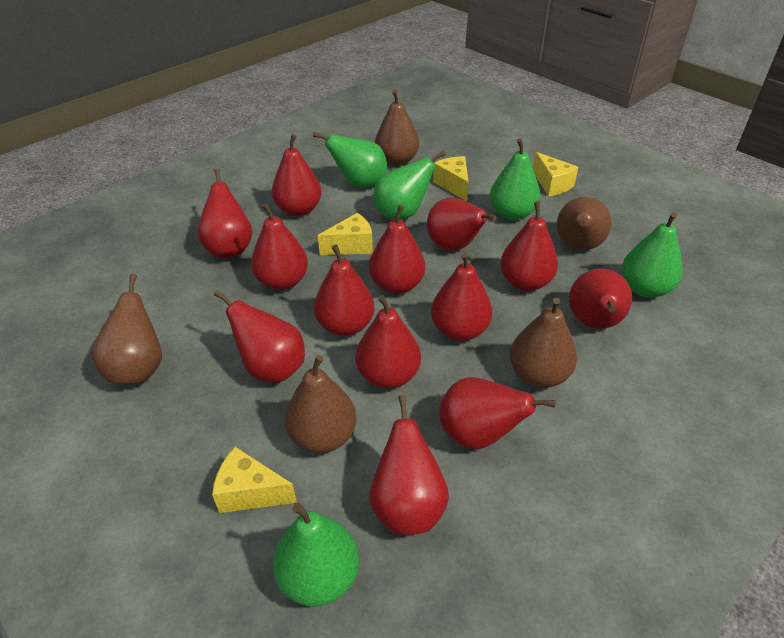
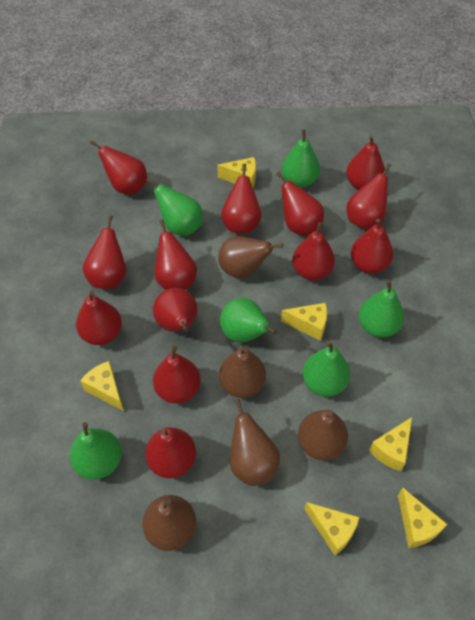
green pear: [273,503,359,606] [313,132,387,187] [373,151,446,220] [490,138,541,220] [622,212,683,298] = 5 -> [70,422,122,480] [146,177,203,236] [220,298,277,342] [282,129,320,188] [302,341,350,397] [359,280,404,337] = 6
yellow cheese: [212,447,297,513] [318,213,373,255] [433,156,469,201] [533,152,579,196] = 4 -> [80,361,124,411] [217,157,256,188] [281,303,327,341] [304,502,360,555] [369,417,412,471] [398,488,447,548] = 6

